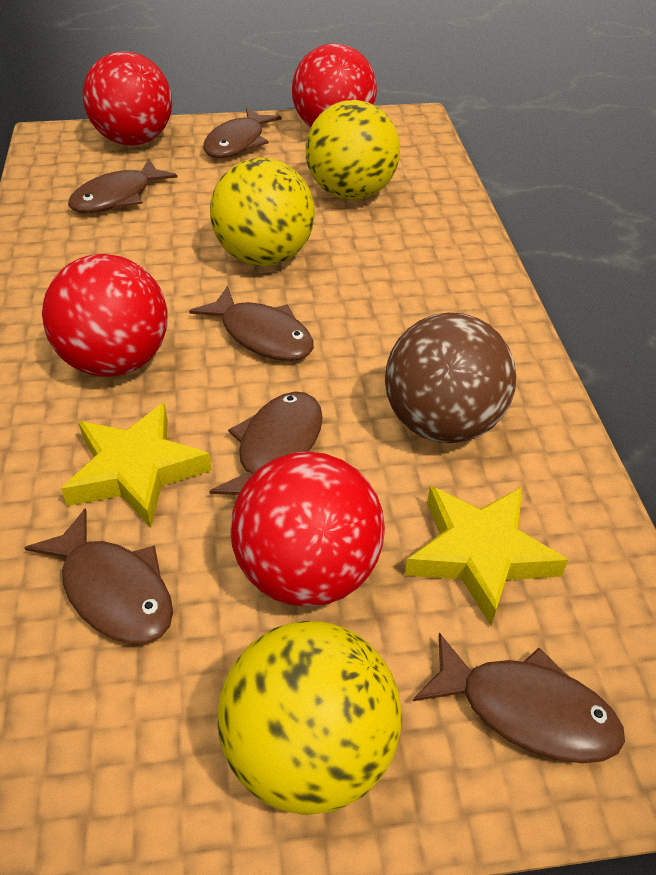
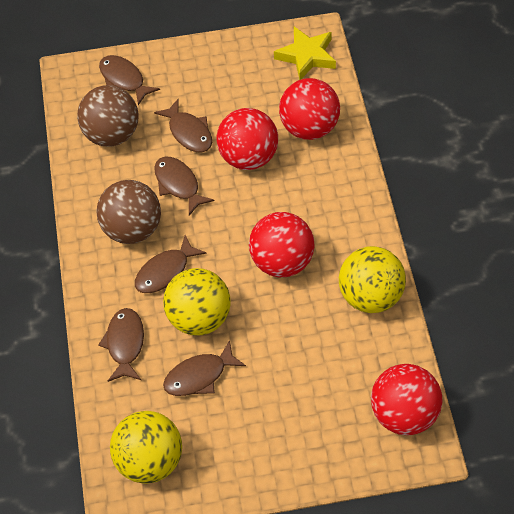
brown ball: [385,313,516,443] = 1 -> [77,85,139,147] [96,180,161,244] = 2
yellow star: [61,403,212,528] [405,486,568,626] = 2 -> [274,27,336,80] = 1

